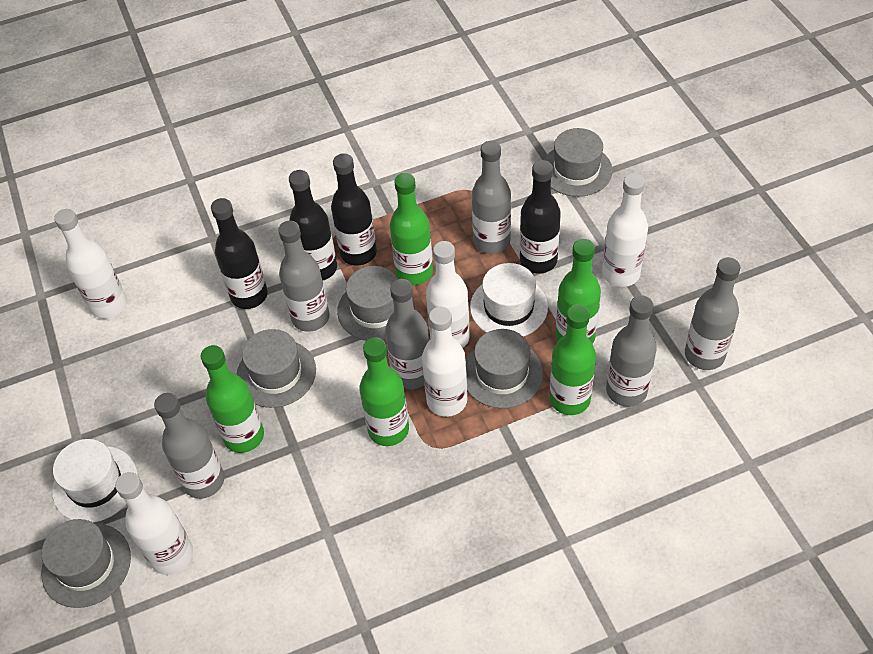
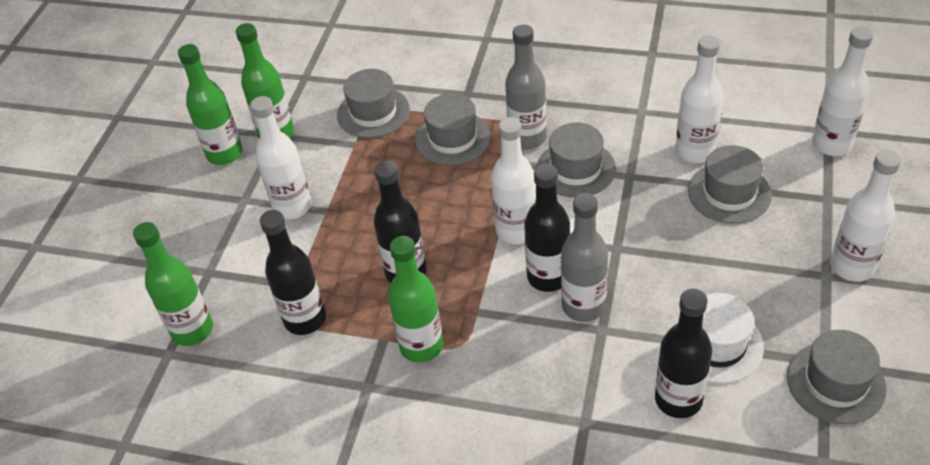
green bottle: [201,345,264,453] [359,337,409,446] [390,173,433,285] [549,304,596,415] [556,239,601,344] = 5 -> [133,222,213,346] [178,44,243,165] [236,23,294,139] [388,236,443,363] = 4
grey bottle: [154,393,224,499] [278,221,330,332] [385,279,429,389] [472,141,511,254] [606,295,657,407] [685,257,740,370] = 6 -> [505,24,547,149] [561,193,608,322] = 2
white hat: [52,439,137,523] [470,263,548,337] = 2 -> [674,293,764,383] = 1

